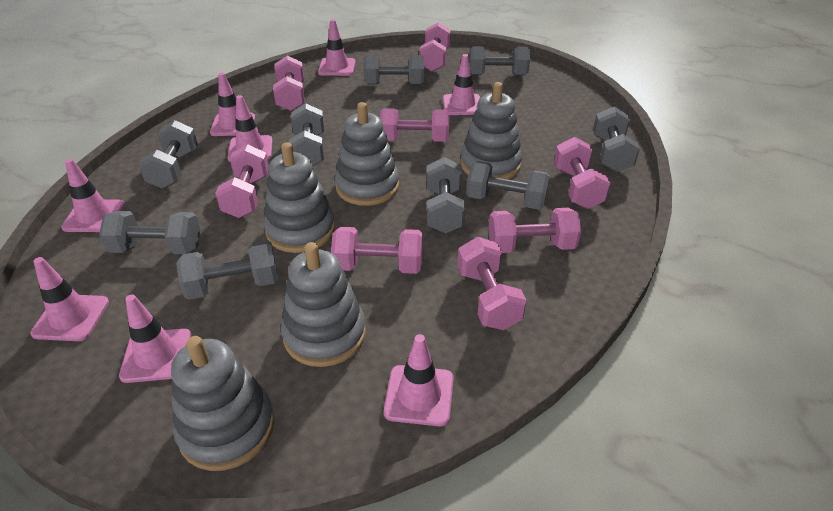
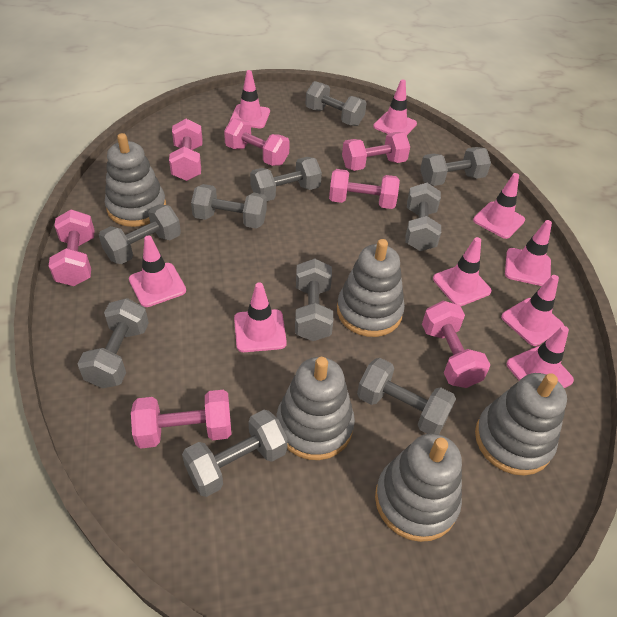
grey dumbbell: [99,211,200,254] [138,120,198,189] [176,240,278,300] [289,104,324,167] [363,55,424,85] [427,157,465,234] [466,161,550,209] [469,46,530,76] [593,106,640,172] = 9 -> [77,298,149,388] [99,204,181,264] [182,410,288,497] [191,184,267,229] [250,157,322,201] [295,258,333,341] [306,81,366,126] [357,358,456,434] [405,183,441,251] [420,147,491,186] = 10
pink dumbbell: [215,144,269,218] [273,56,305,111] [331,227,423,274] [380,108,450,142] [419,22,451,72] [457,237,527,330] [488,208,581,253] [554,137,610,209] = 8 -> [49,210,95,286] [131,390,232,449] [169,119,203,181] [224,118,290,166] [329,169,400,209] [342,132,410,171] [422,301,490,388] = 7
pink traffic cone: [30,257,109,341] [61,159,125,232] [119,294,192,383] [210,73,255,136] [227,95,273,162] [318,19,356,76] [384,334,454,426] [443,54,480,115] = 8 -> [129,235,186,307] [230,70,270,128] [234,282,287,352] [373,79,417,135] [433,237,492,306] [473,173,525,239] [501,275,564,346] [505,220,552,286] [507,326,574,388] = 9

